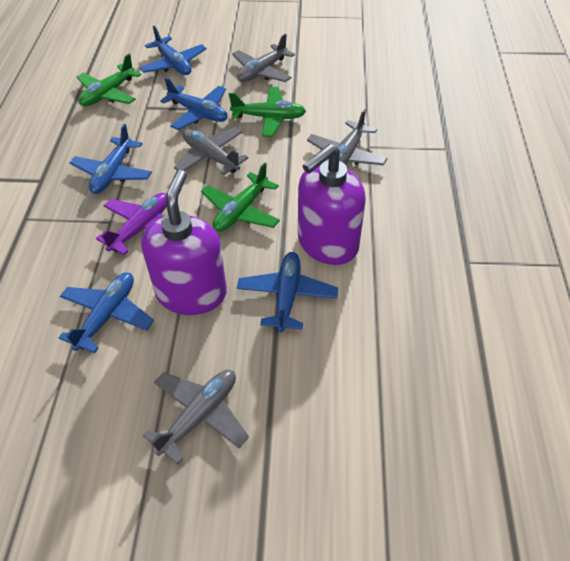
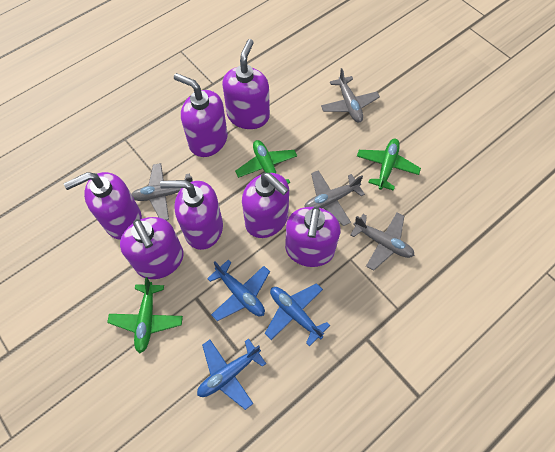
blue plane: [59,272,154,353] [70,124,152,194] [139,26,207,75] [160,78,228,130] [237,252,338,332] = 5 -> [197,339,266,410] [207,260,270,321] [265,283,330,347] = 3
purple plane: [96,193,166,255] = 1 -> none = 0
purple soap dispenser: [141,170,227,315] [298,144,366,265] = 2 -> [64,172,142,240] [120,217,184,279] [160,180,223,250] [174,73,228,157] [222,39,270,129] [242,173,289,238] [285,207,340,267] = 7

